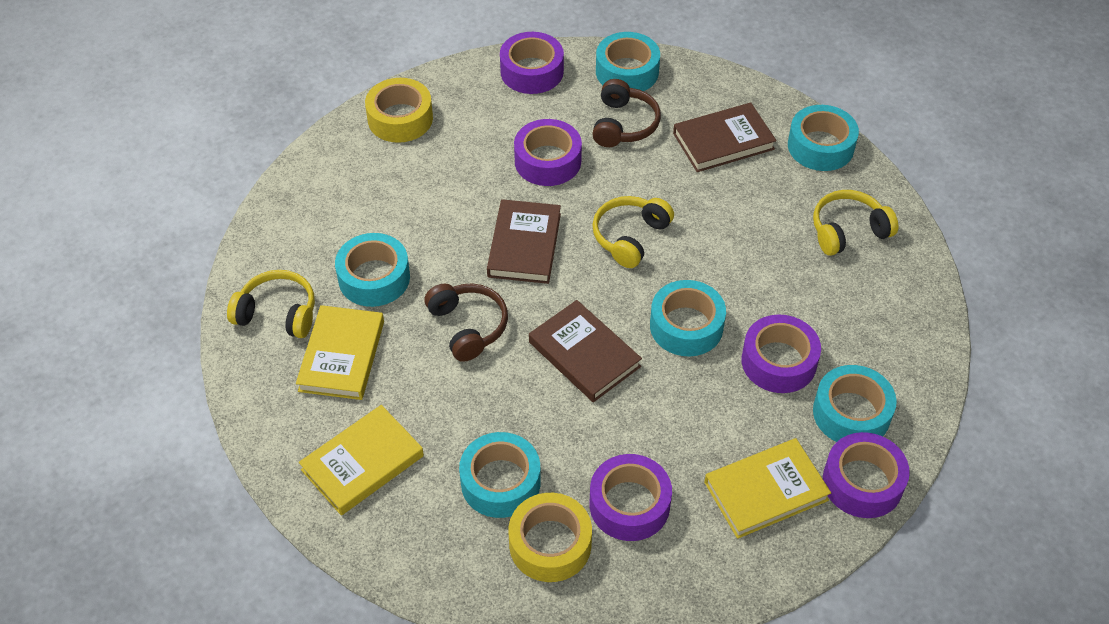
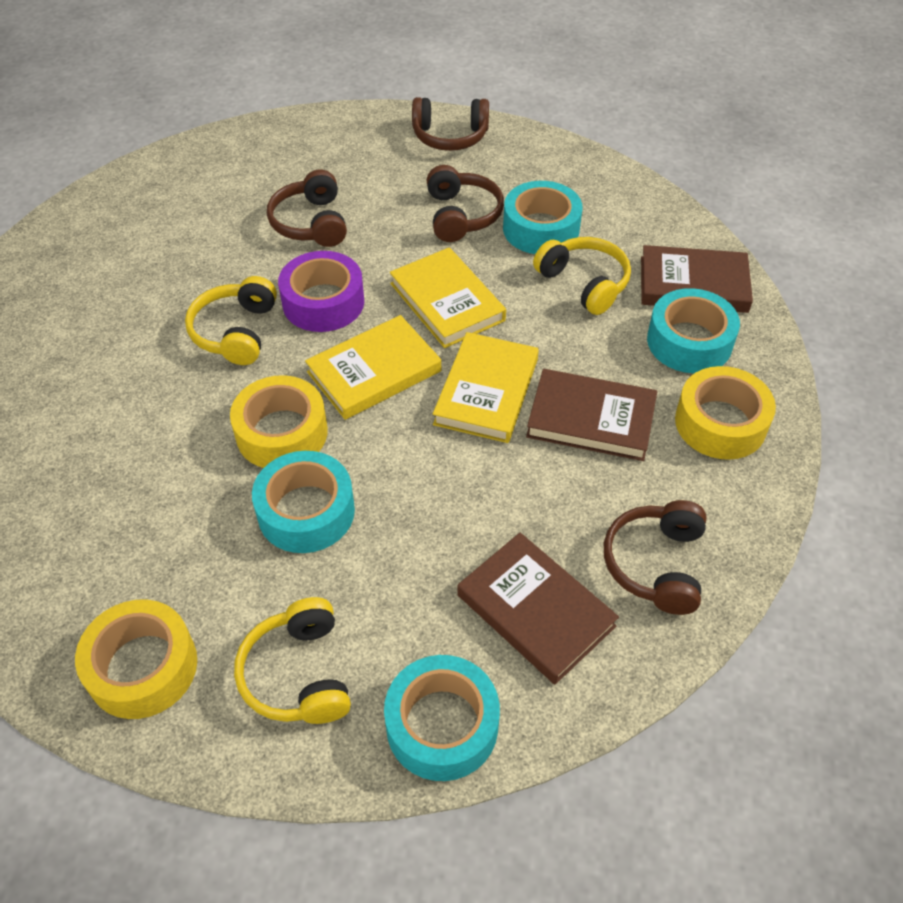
brown headphones: [424,283,508,362] [592,79,661,147] = 2 -> [267,170,347,247] [412,97,489,151] [427,165,504,242] [604,500,707,615] = 4
purple tape: [500,32,564,94] [514,119,582,186] [590,454,672,541] [742,315,821,393] [823,432,910,518] = 5 -> [278,251,364,332] = 1
turquoise tape: [335,233,410,307] [459,432,541,518] [596,32,660,91] [650,280,726,356] [788,105,859,171] [813,365,896,442] = 6 -> [252,451,355,553] [384,655,500,781] [503,181,583,254] [647,288,740,373] = 4
yellow tape: [365,78,433,143] [509,493,592,582] = 2 -> [75,599,197,719] [230,375,328,468] [675,366,776,460] = 3

